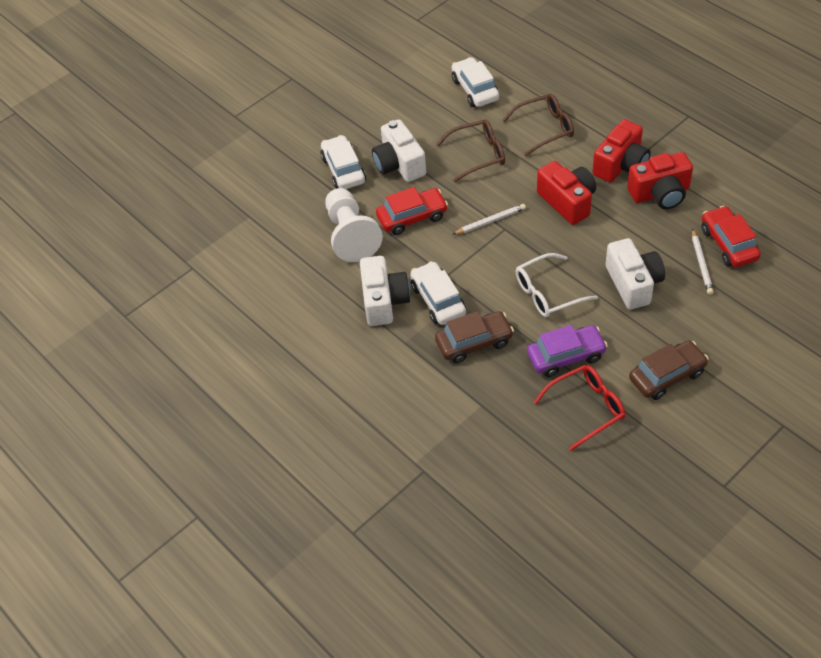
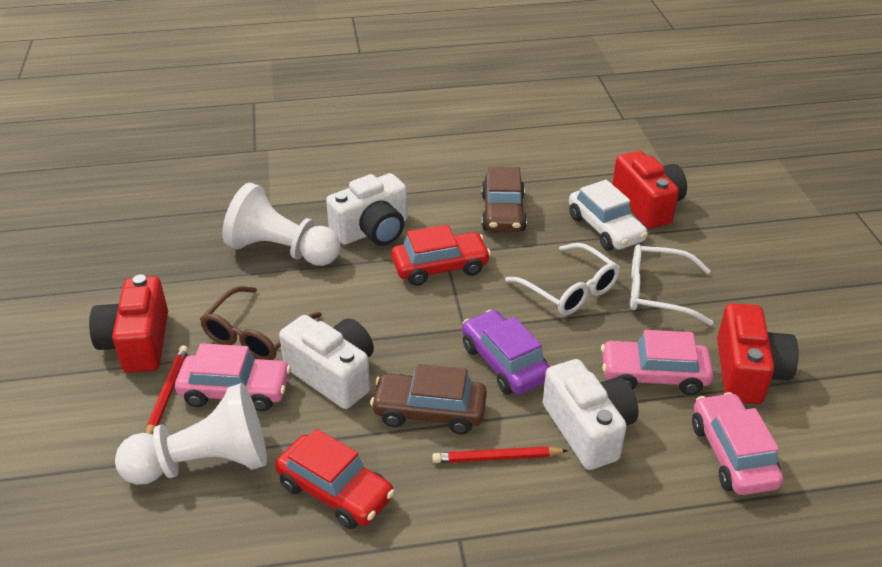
brown glasses: [436,120,505,182] [502,94,574,156] = 2 -> [200,286,322,360] = 1
pink car: none = 0 -> [175,343,291,411] [601,330,714,395] [692,392,783,495] = 3
red glasses: [534,365,625,451] = 1 -> none = 0
red pencil: none = 0 -> [146,345,188,434] [432,446,568,463] = 2
white car: [320,135,366,189] [410,261,466,325] [452,57,499,107] = 3 -> [569,180,648,250] = 1
white glasses: [516,253,598,317] = 1 -> [505,243,620,315] [630,244,713,326] = 2
white pawn: [325,188,383,262] = 1 -> [115,383,267,485] [222,183,340,266] = 2
white pencil: [452,204,526,235] [692,229,714,295] = 2 -> none = 0

